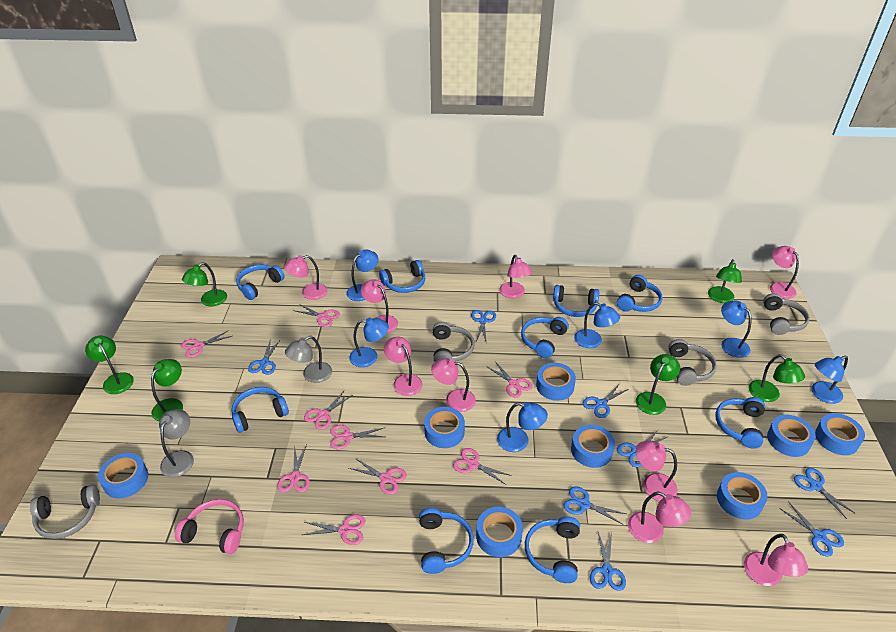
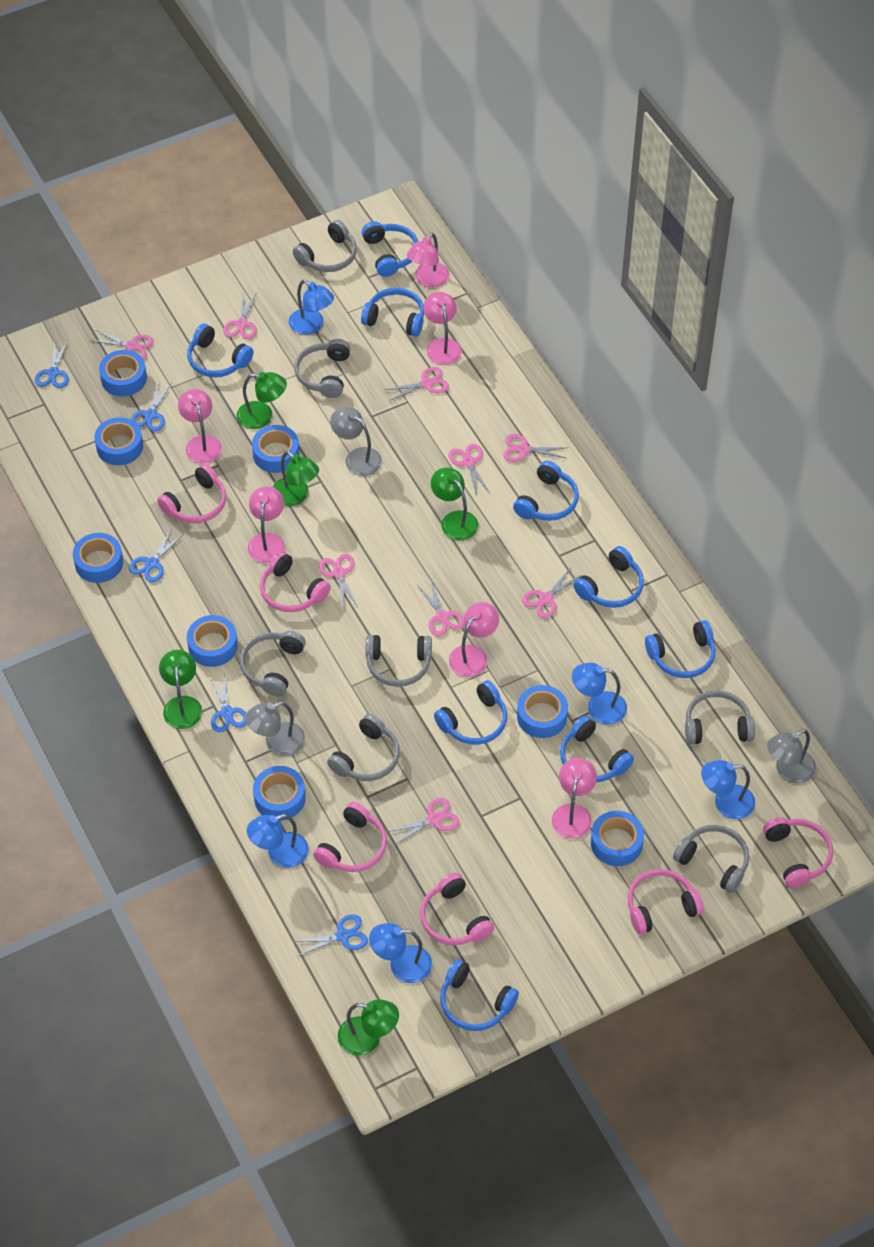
blue lamp: [346,250,379,301] [349,318,389,367] [497,402,548,452] [574,302,620,348] [721,301,751,358] [811,356,848,404] = 6 -> [247,814,309,868] [289,280,334,335] [369,923,432,983] [572,663,627,724] [701,760,755,819] = 5
blue scissors: [248,339,281,375] [471,310,496,344] [563,486,626,525] [583,383,629,418] [590,532,626,591] [617,429,667,467] [779,501,844,557] [794,468,856,519] = 8 -> [35,340,69,388] [129,530,184,582] [131,383,172,432] [210,673,247,732] [293,914,368,956] = 5
green lamp: [85,336,134,394] [151,359,183,421] [182,262,227,306] [636,354,680,415] [708,259,742,303] [749,354,805,402] = 6 -> [159,650,202,729] [237,372,287,429] [273,451,319,506] [338,999,399,1056] [431,467,478,540] = 5
grey headphones: [30,484,100,539] [433,322,475,362] [668,339,717,386] [763,293,810,335] = 4 -> [240,631,306,696] [293,220,357,272] [294,339,351,398] [327,714,400,781] [365,635,432,687] [673,825,749,893] [685,690,755,745] = 7
grey lamp: [159,409,194,477] [285,336,332,383] = 2 -> [245,702,305,756] [330,407,382,476] [767,729,816,783] = 3
pink headphones: [175,499,244,554] = 1 -> [157,464,226,523] [260,551,331,612] [313,802,387,872] [420,873,494,945] [628,869,704,934] [763,817,833,888] = 6
pink lamp: [284,255,328,300] [361,279,398,333] [384,337,423,396] [431,358,476,412] [499,255,532,298] [628,492,691,543] [636,441,678,501] [744,534,808,586] [770,246,799,299] = 9 -> [178,389,222,464] [248,486,285,563] [407,233,450,288] [423,292,462,365] [449,602,499,677] [552,758,597,839] = 6

